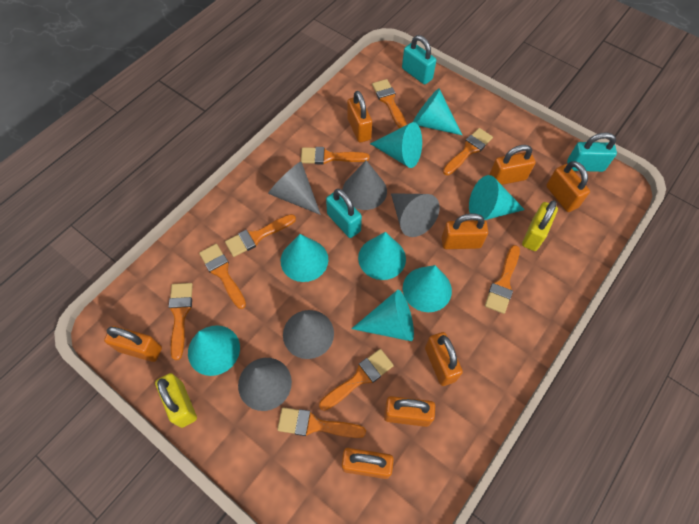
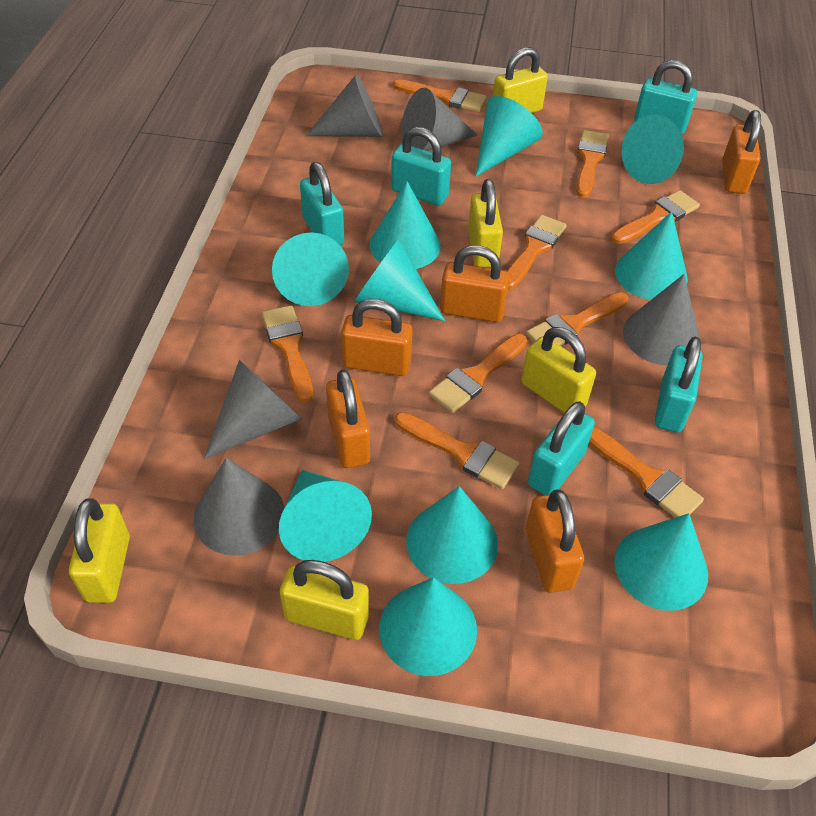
orange padlock: [104,326,162,362] [342,448,394,479] [347,91,372,143] [384,396,435,427] [425,332,463,386] [442,213,488,249] [489,145,536,185] [546,161,590,212] = 8 -> [326,369,370,468] [341,299,413,376] [440,245,510,322] [526,490,584,593] [722,110,761,194] = 5
turquoise cone: [188,325,240,376] [281,234,328,282] [351,290,414,341] [358,232,406,280] [370,122,422,168] [403,265,452,312] [413,88,462,135] [469,175,525,220] = 8 -> [272,232,349,306] [279,470,372,562] [354,239,445,321] [370,181,440,269] [379,577,477,676] [406,486,498,584] [476,96,543,176] [614,513,708,611] [615,211,688,300] [621,115,684,184] = 10
turquoise padlock: [326,189,362,238] [402,35,436,85] [567,132,617,172] = 3 -> [300,162,344,246] [391,127,451,206] [528,401,595,495] [634,60,697,134] [655,337,703,432] = 5
yellow padlock: [155,373,197,428] [522,200,558,251] = 2 -> [69,498,130,603] [280,560,369,640] [468,179,503,267] [493,47,548,113] [521,327,596,413] = 5

